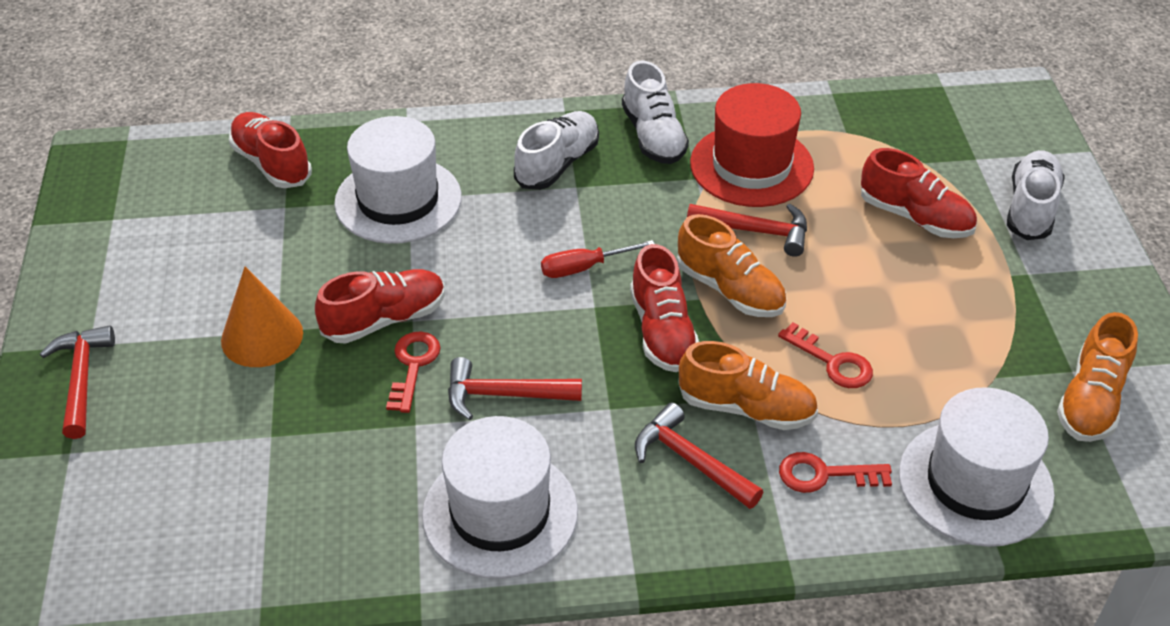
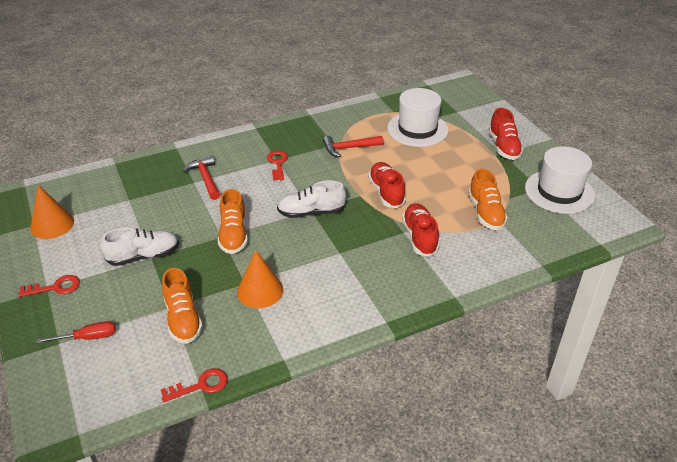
orange cone: [221,267,303,367] = 1 -> [31,185,74,239] [237,250,283,308] = 2
red hammer: [40,325,115,439] [448,357,582,420] [635,402,763,509] [687,204,807,257] = 4 -> [183,156,220,200] [323,136,383,157] = 2
red hat: [690,83,814,207] = 1 -> none = 0
red shoe: [229,112,312,188] [315,269,445,344] [630,244,699,372] [861,148,977,238] = 4 -> [368,162,406,208] [402,203,439,257] [488,108,524,160] = 3
white hat: [334,116,462,244] [422,416,578,579] [899,387,1055,547] = 3 -> [387,88,448,147] [525,146,595,214] = 2
white shoe: [514,111,599,190] [622,61,689,164] [1007,150,1065,240] = 3 -> [101,228,179,266] [277,180,346,218] = 2

